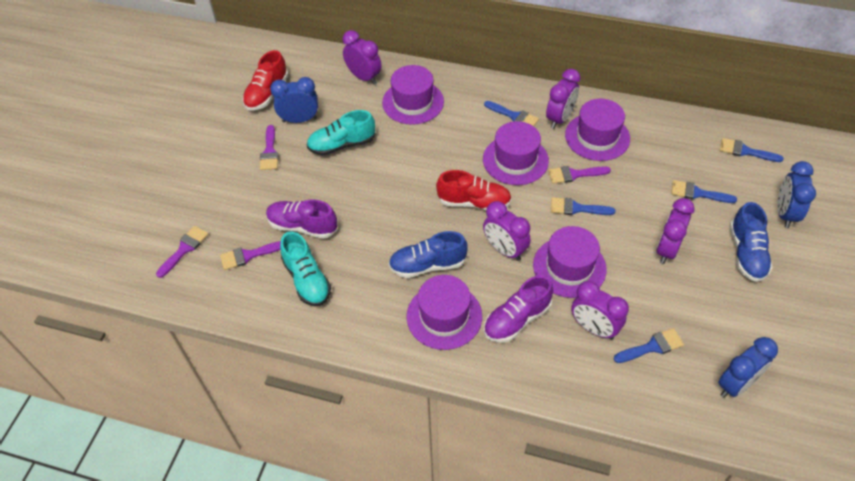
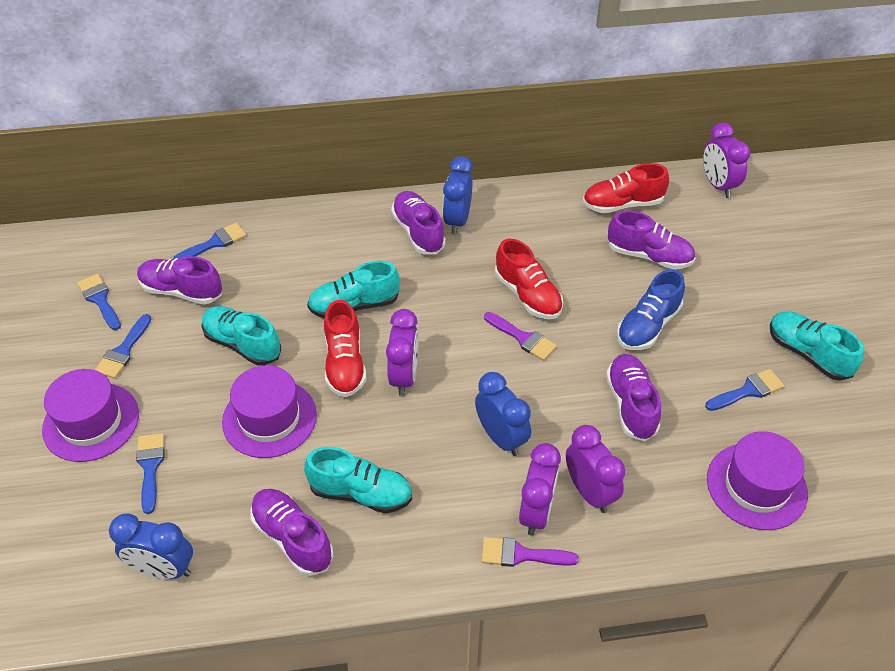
blue shoe: [388,231,468,278] [730,202,773,282] = 2 -> [617,269,685,350] = 1
purple brush: [156,226,209,278] [220,241,281,270] [260,125,279,170] [548,166,611,184] = 4 -> [481,537,579,567] [484,312,557,361] = 2
purple clock: [343,30,382,85] [483,201,531,261] [546,69,581,129] [571,281,629,340] [657,198,695,264] = 5 -> [386,309,418,396] [519,443,561,536] [566,425,625,513] [703,122,751,198] = 4
purple hat: [382,65,444,125] [406,275,482,350] [483,121,549,185] [533,226,607,298] [565,99,630,161] = 5 -> [42,369,139,462] [222,365,317,458] [707,431,808,530] = 3
purple shoe: [266,199,337,239] [484,275,553,343] = 2 -> [137,256,222,305] [250,489,333,576] [391,191,446,255] [606,354,661,441] [607,210,696,269] = 5
red shoe: [242,50,288,110] [436,170,512,210] = 2 -> [324,300,366,397] [495,239,563,319] [583,163,669,213] = 3
turquoise shoe: [280,231,331,306] [307,110,375,156] = 2 -> [202,306,281,366] [304,447,412,513] [307,261,400,318] [770,311,864,381] = 4

